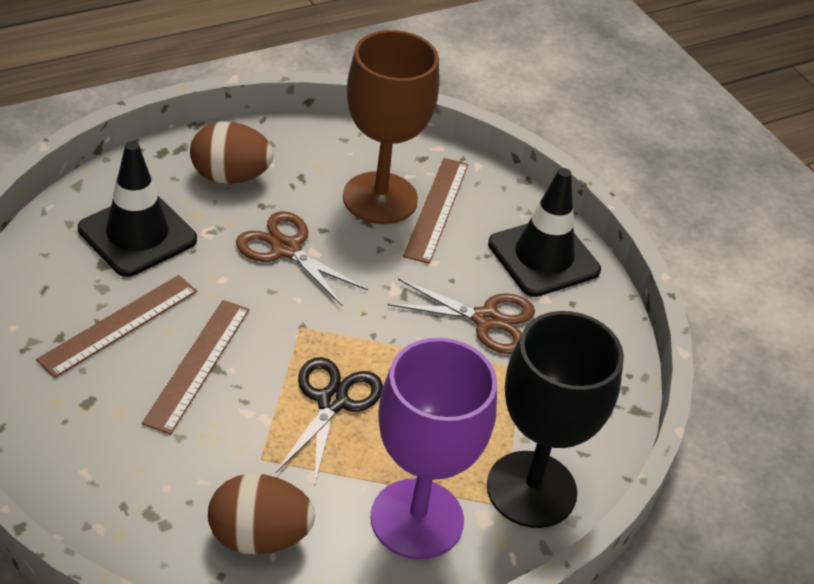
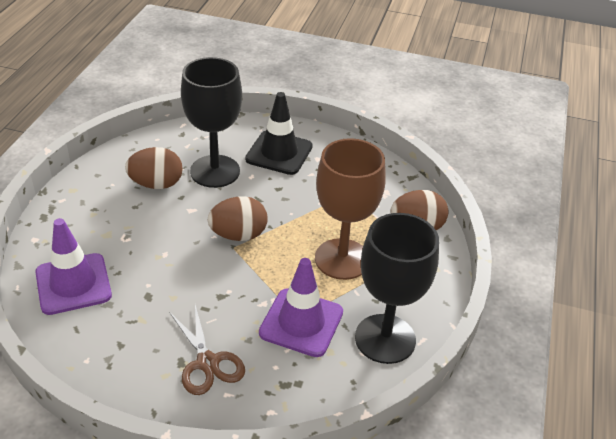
black goblet: [487,311,624,528] = 1 -> [181,57,242,188] [355,213,439,364] = 2
black scissors: [275,357,383,487] = 1 -> none = 0
black traffic cone: [78,141,197,277] [488,168,601,297] = 2 -> [245,92,313,175] = 1
brown egg: [190,121,273,184] [208,474,315,555] = 2 -> [125,147,183,189] [208,196,268,241] [391,190,449,230] = 3
brown ruler: [36,275,197,378] [142,300,249,435] [403,158,468,264] = 3 -> none = 0
brown scissors: [236,211,368,307] [388,278,535,354] = 2 -> [169,305,245,395] = 1
purple goblet: [371,338,497,560] = 1 -> none = 0
purple traffic cone: none = 0 -> [36,218,112,315] [259,258,343,357] = 2

